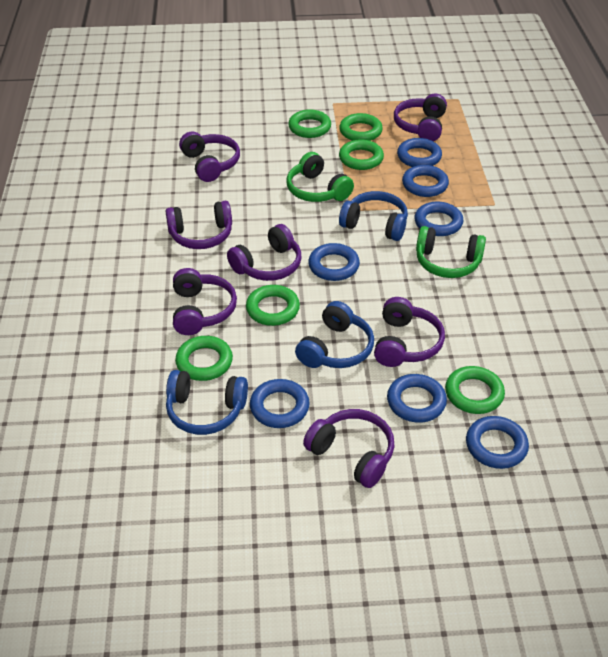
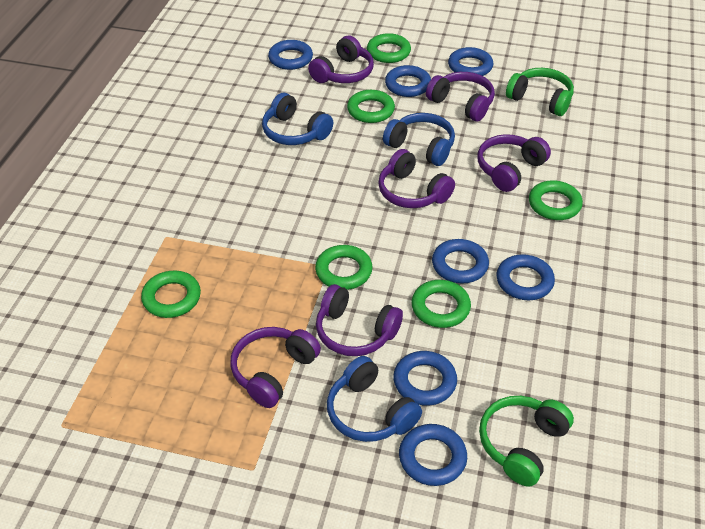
purple headphones: [165,201,232,249] [173,268,237,335] [179,131,240,182] [227,224,301,281] [303,409,394,488] [374,297,445,367] [394,94,447,141] = 7 -> [230,327,321,408] [308,36,374,83] [316,284,403,356] [378,149,455,208] [426,72,495,122] [477,134,551,192] = 6

